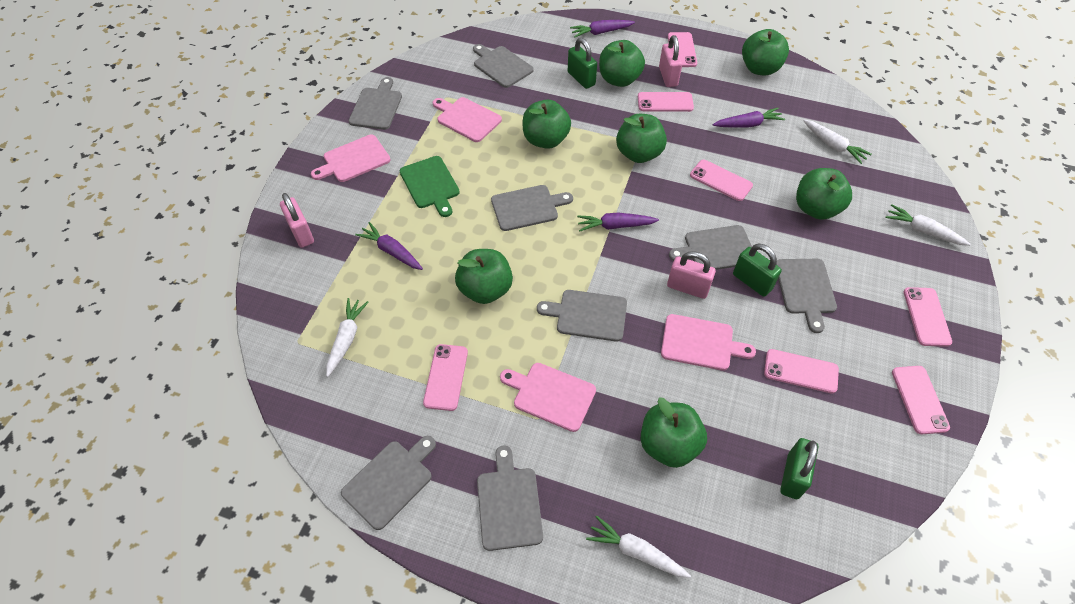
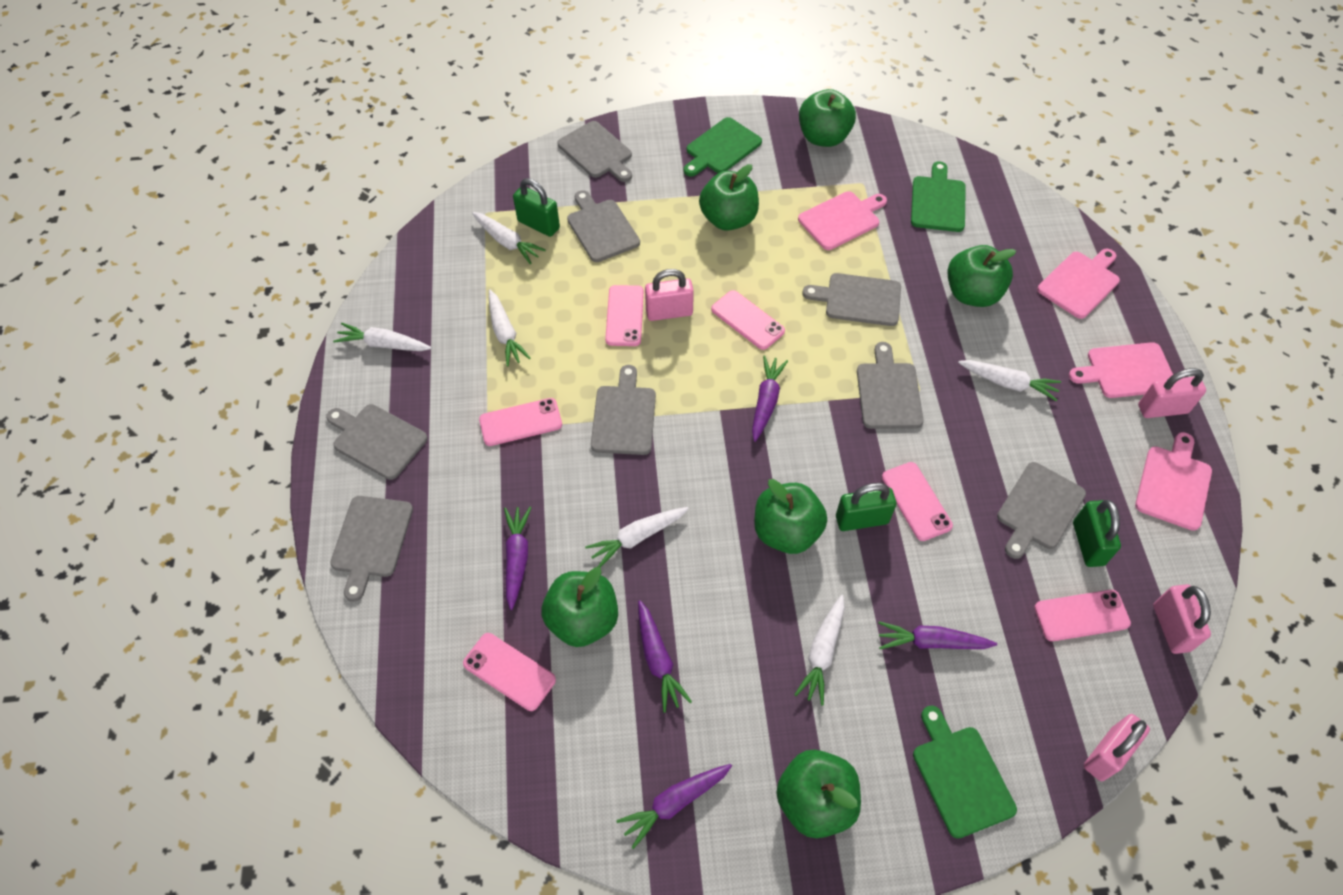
green apple: [455,249,513,304] [523,100,571,149] [599,40,645,87] [616,114,667,163] [641,398,707,468] [742,29,789,75] [796,168,852,220] = 7 -> [541,567,618,647] [699,164,759,231] [754,479,827,554] [776,750,861,838] [799,89,856,147] [948,245,1016,307] = 6
green cutting board: [400,156,460,217] = 1 -> [684,117,762,177] [911,161,966,232] [913,706,1017,839] = 3
pink padlock: [280,193,314,248] [659,35,682,87] [667,251,716,299] = 3 -> [645,269,694,321] [1084,714,1150,781] [1138,368,1206,418] [1153,584,1211,654] = 4
pink phone: [423,344,468,411] [638,92,694,112] [668,32,697,67] [690,160,753,201] [764,349,839,394] [892,366,950,434] [904,287,952,347] = 7 -> [463,633,556,711] [479,398,562,446] [605,285,644,346] [711,290,785,350] [882,462,953,541] [1034,590,1131,641] = 6
purple carrot: [355,222,423,270] [570,20,635,38] [577,213,659,232] [713,108,785,128] = 4 -> [504,507,532,610] [616,764,732,849] [638,600,692,713] [752,356,788,442] [878,621,997,649] = 5
white carrot: [326,298,368,377] [586,516,691,578] [803,120,872,164] [886,204,971,246] = 4 -> [333,323,432,351] [472,212,546,264] [489,290,530,367] [585,507,689,567] [794,595,845,705] [958,360,1061,401] = 6

